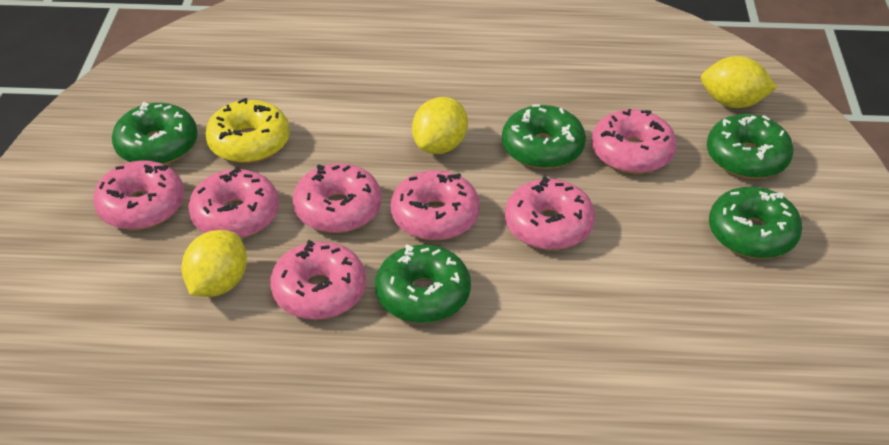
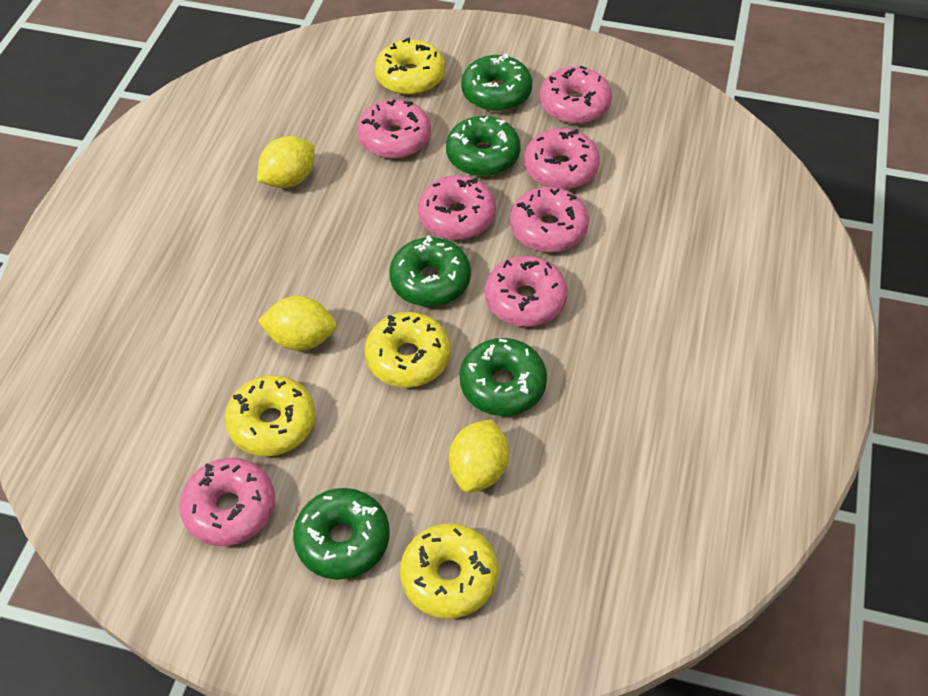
yellow donut: [205,98,290,163] = 1 -> [225,375,316,456] [365,312,451,388] [375,38,445,95] [400,523,498,619] = 4

